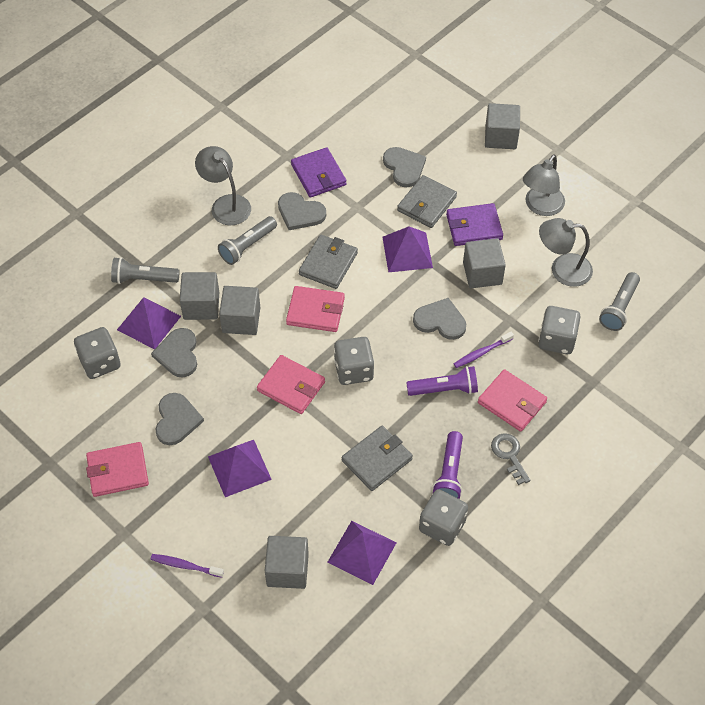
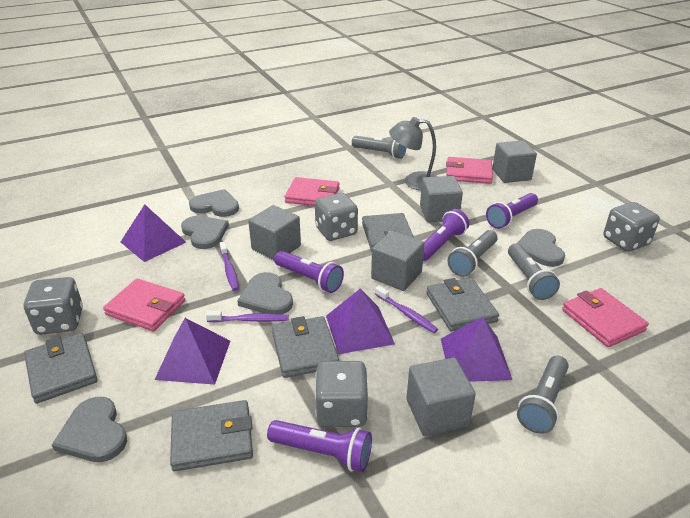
grey flashlight: [111,257,180,284] [218,216,277,265] [599,272,640,331] = 3 -> [352,136,406,159] [447,230,498,277] [508,243,560,300] [517,356,569,434] = 4
grey key: [491,433,531,485] = 1 -> none = 0
grey lamp: [195,146,251,225] [523,154,565,216] [539,218,593,287] = 3 -> [389,117,438,191] = 1
grey wallet: [299,235,358,289] [342,426,413,491] [397,175,457,228] = 3 -> [24,333,98,404] [170,400,253,471] [272,316,339,378] [362,213,414,251] [426,278,499,332] = 5
purple flashlight: [406,366,478,396] [433,431,463,499] = 2 -> [267,420,372,472] [274,251,344,293] [423,209,469,261] [486,193,538,229] = 4
purple toothbrush: [151,554,224,578] [454,332,514,368] = 2 -> [206,311,289,322] [219,242,239,291] [375,286,438,333] = 3
purple wallet: [291,147,346,198] [446,203,503,246] = 2 -> none = 0

